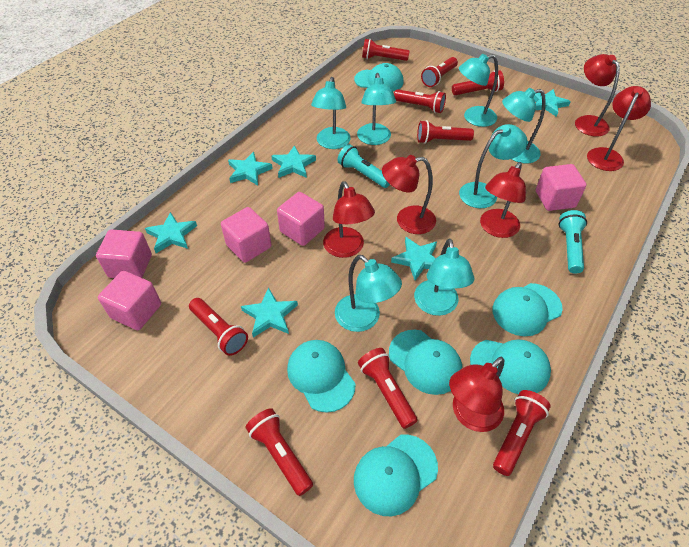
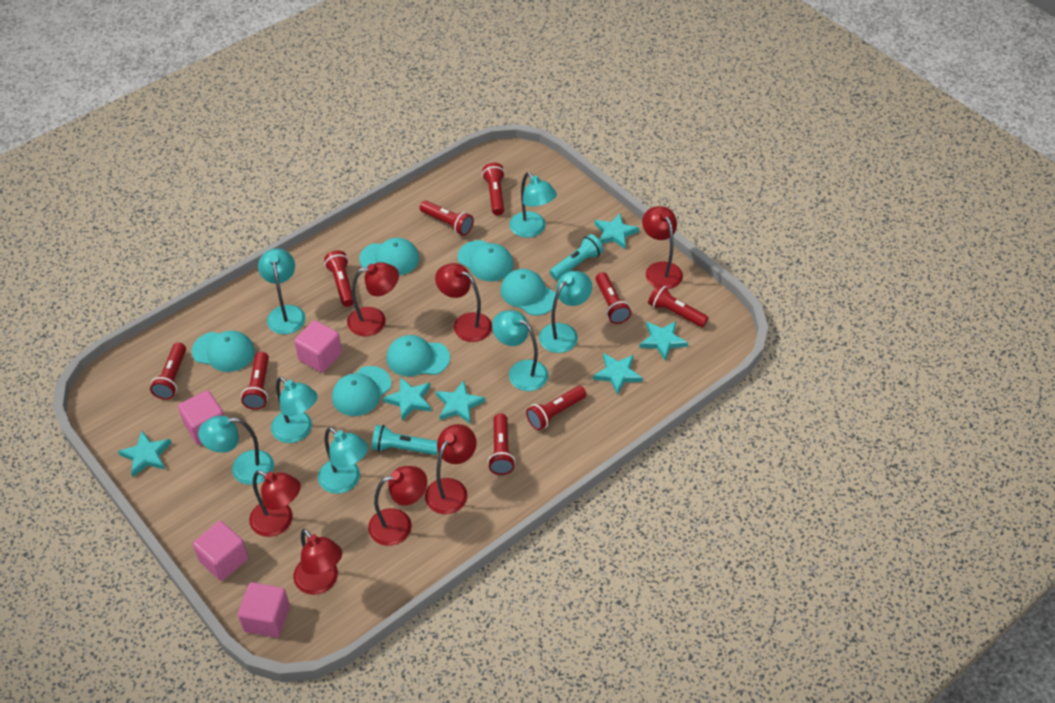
pink cube: [96,229,152,278] [98,271,161,330] [221,207,272,263] [277,192,325,246] [536,164,586,211] = 5 -> [178,390,224,445] [193,521,249,581] [238,582,290,638] [294,320,342,373] = 4
red lamp: [323,181,375,258] [382,155,436,234] [449,357,504,432] [480,162,526,238] [575,54,620,137] [587,86,651,171] = 6 -> [249,470,301,537] [293,528,342,595] [347,262,399,336] [368,466,427,546] [425,424,477,514] [435,263,492,342] [642,206,683,289] = 7

